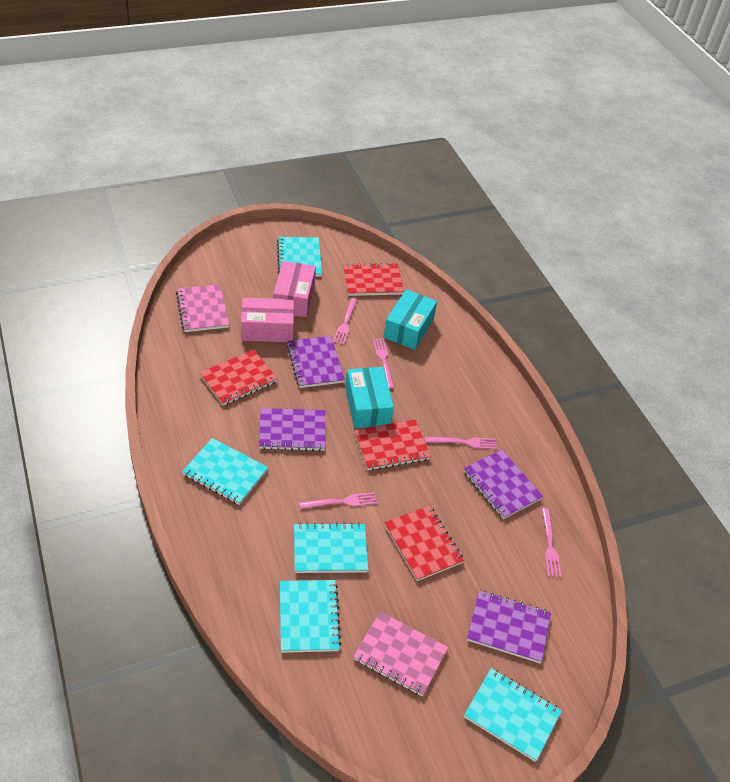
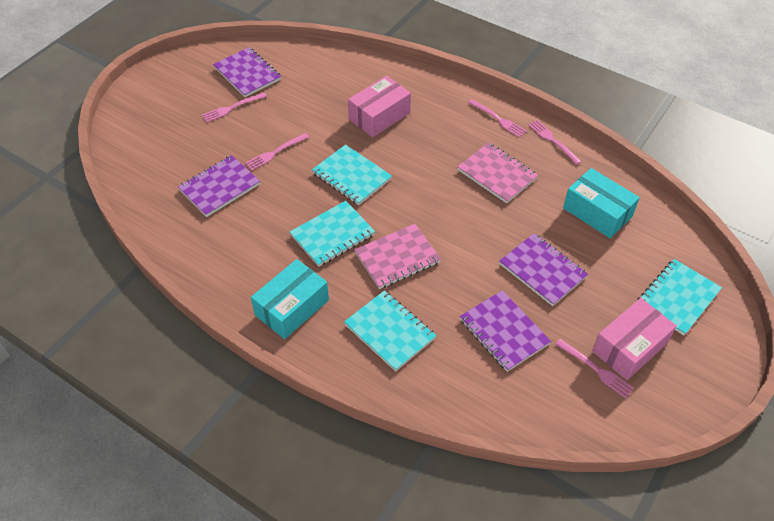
red notebook: [199,350,278,405] [343,263,404,296] [354,419,431,470] [384,505,464,581] = 4 -> none = 0
turquoise notebook: [182,438,268,505] [277,237,322,277] [280,580,341,653] [294,523,368,573] [464,668,562,762] = 5 -> [290,201,375,267] [312,144,392,205] [344,290,436,371] [638,259,722,336] = 4

